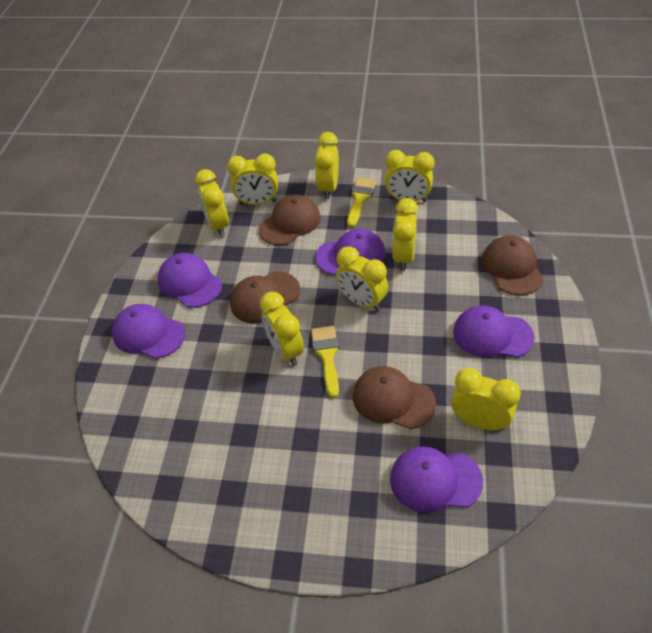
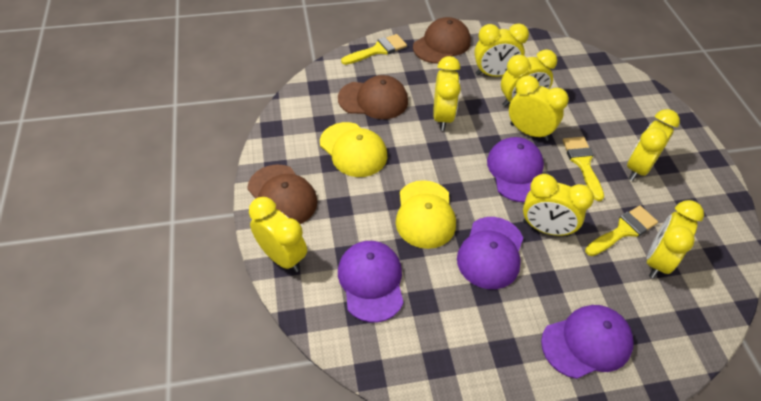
brown cap: [230,271,301,324] [258,195,321,245] [353,366,436,429] [482,235,544,295] = 4 -> [247,164,317,224] [338,75,408,119] [413,17,471,64] = 3
purple cap: [112,304,185,359] [158,253,222,308] [315,229,386,275] [390,447,483,513] [453,306,535,357] = 5 -> [338,241,404,323] [457,217,523,289] [487,137,544,203] [541,305,634,379] = 4
yellow brush: [311,326,339,398] [347,177,376,227] = 2 -> [341,34,407,65] [562,137,604,201] [585,205,658,256] = 3
yellow cap: none = 0 -> [320,122,387,177] [396,180,456,249] = 2

